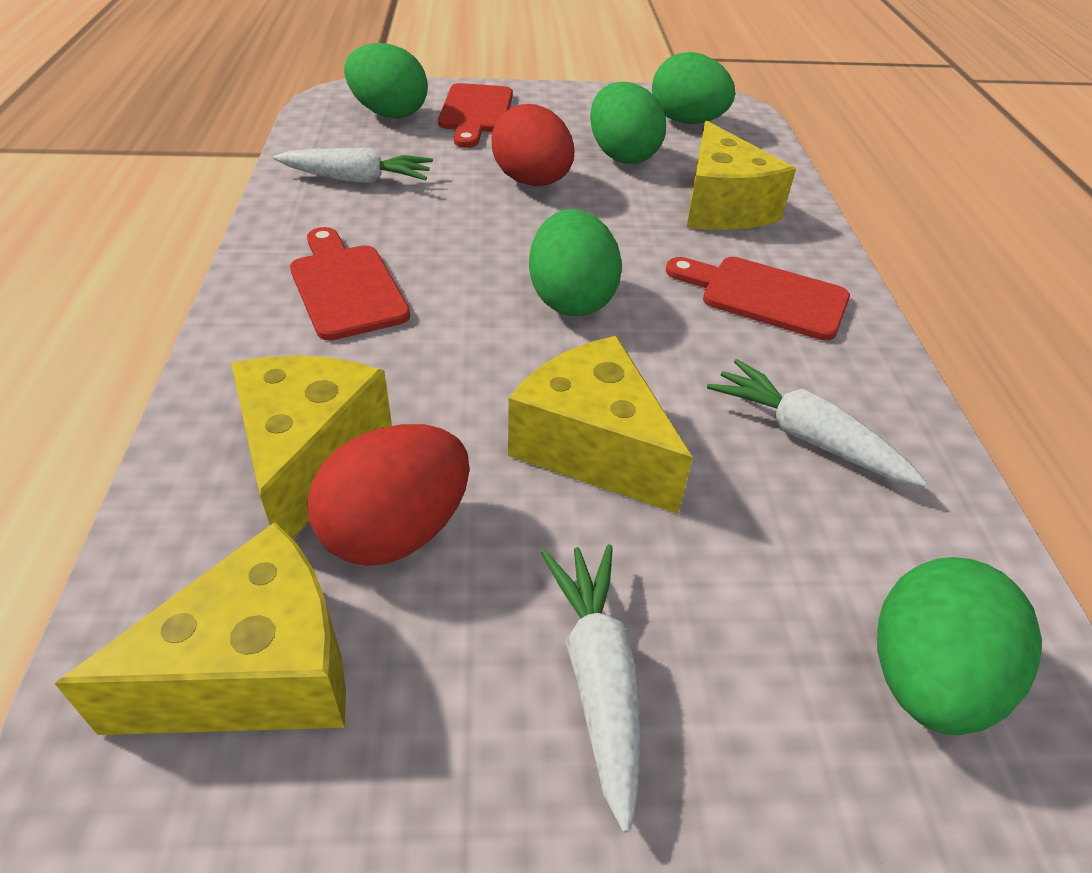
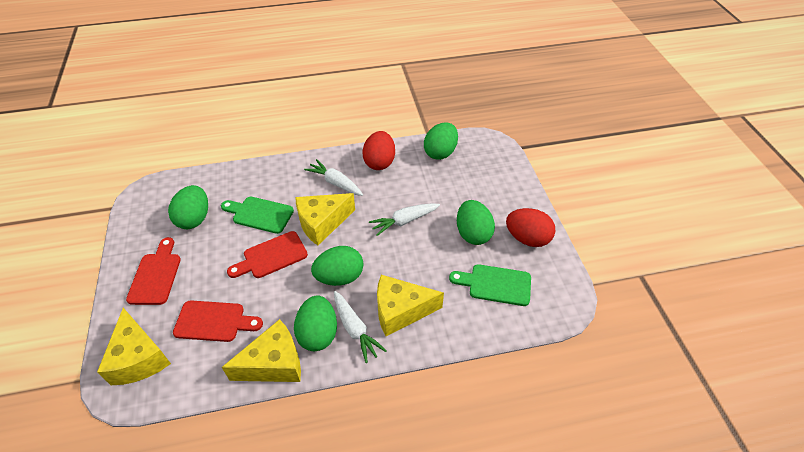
green cutting board: none = 0 -> [221,197,294,234] [449,264,531,306] = 2

